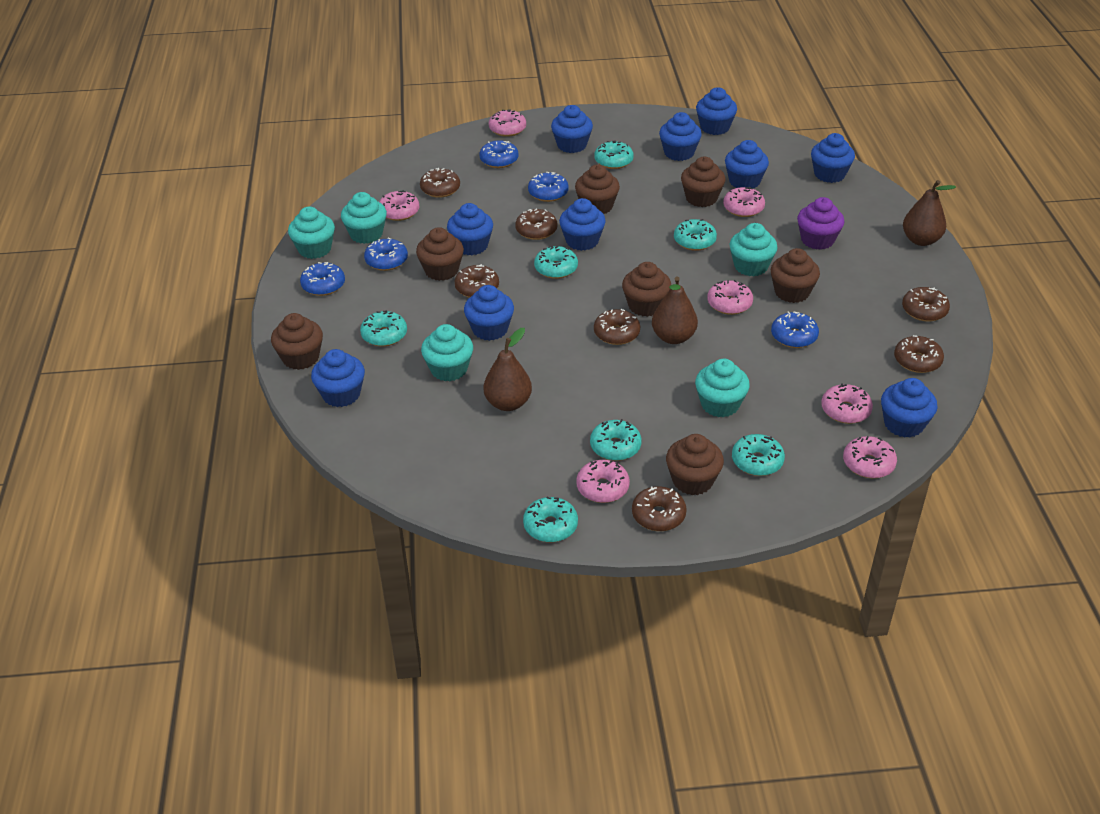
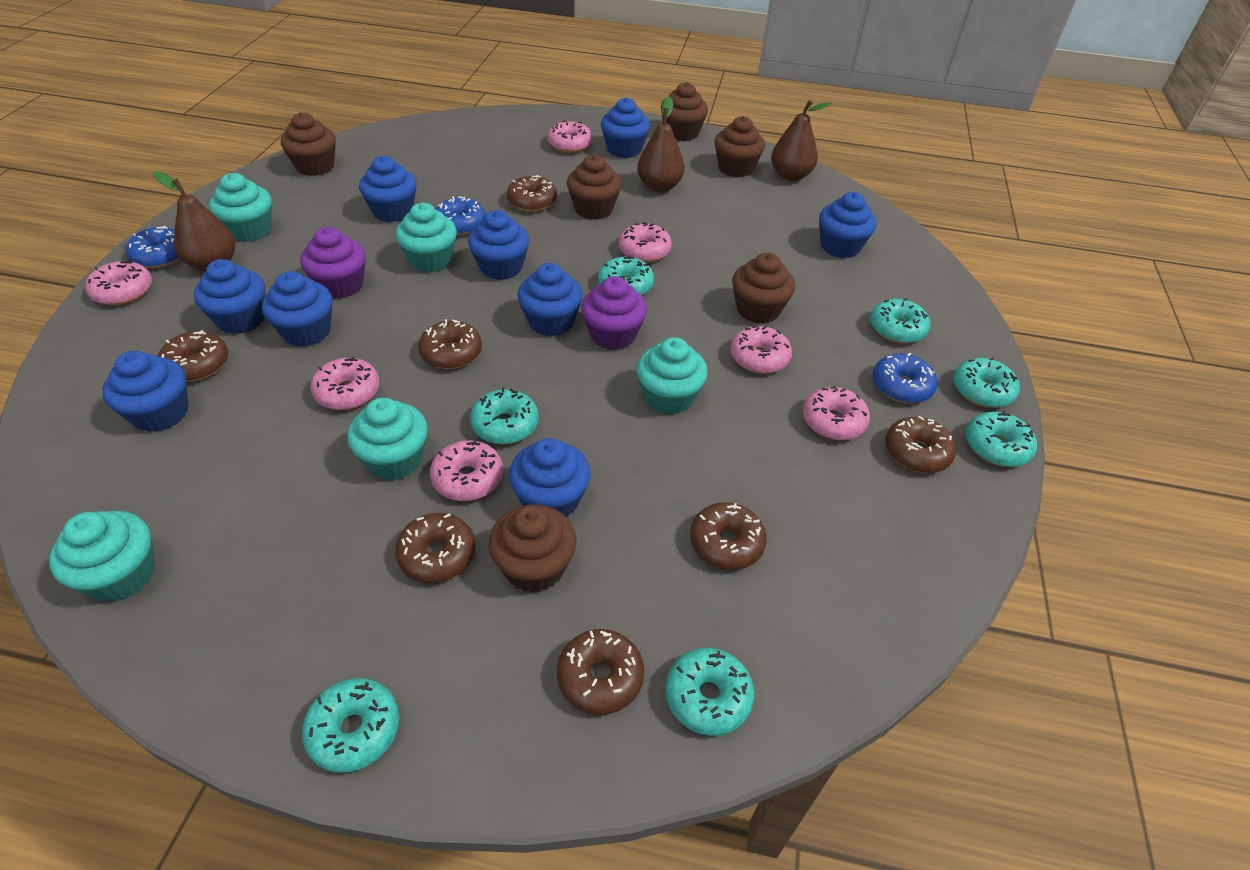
blue cupcake: [311,349,365,407] [447,203,493,255] [464,285,514,341] [551,105,593,153] [559,198,606,251] [659,112,702,161] [696,87,737,135] [725,140,769,188] [811,133,855,183] [881,378,938,438] = 10 -> [102,351,189,432] [194,259,265,334] [262,271,333,347] [359,156,417,222] [468,210,529,280] [509,438,590,517] [517,263,583,336] [601,98,650,158] [819,192,877,258] = 9
blue donut: [300,262,345,296] [364,238,408,271] [479,140,519,168] [528,172,569,202] [771,311,819,348] = 5 -> [126,226,180,268] [435,196,486,235] [873,353,938,403] = 3
brown cupcake: [271,313,323,370] [416,227,464,281] [575,164,620,214] [622,262,671,317] [666,434,724,495] [681,157,725,207] [771,248,820,303] = 7 -> [281,112,336,176] [488,504,576,593] [567,155,622,220] [661,82,708,141] [714,116,765,177] [732,252,795,324] = 6
purple cupcake: [797,197,844,250] = 1 -> [300,227,366,299] [581,276,647,350] = 2

